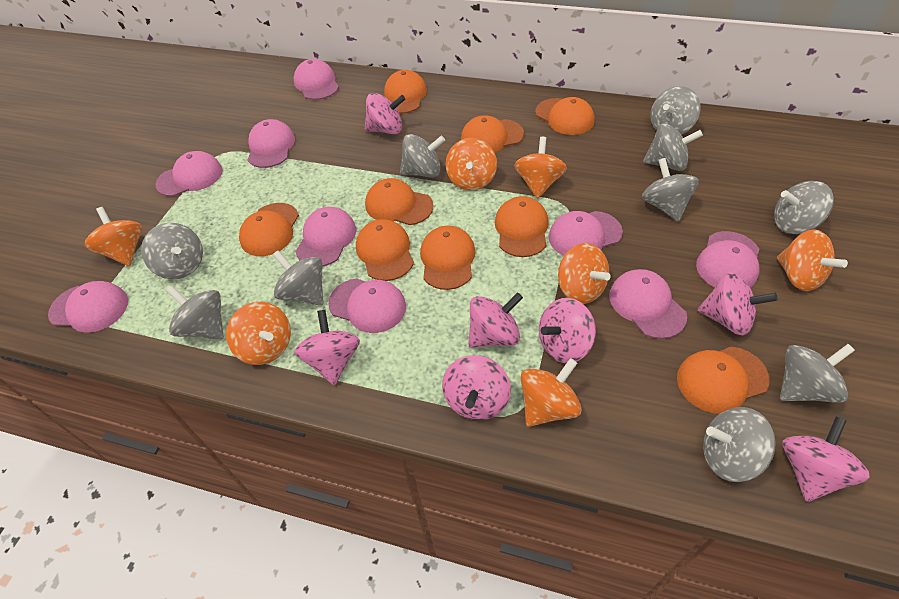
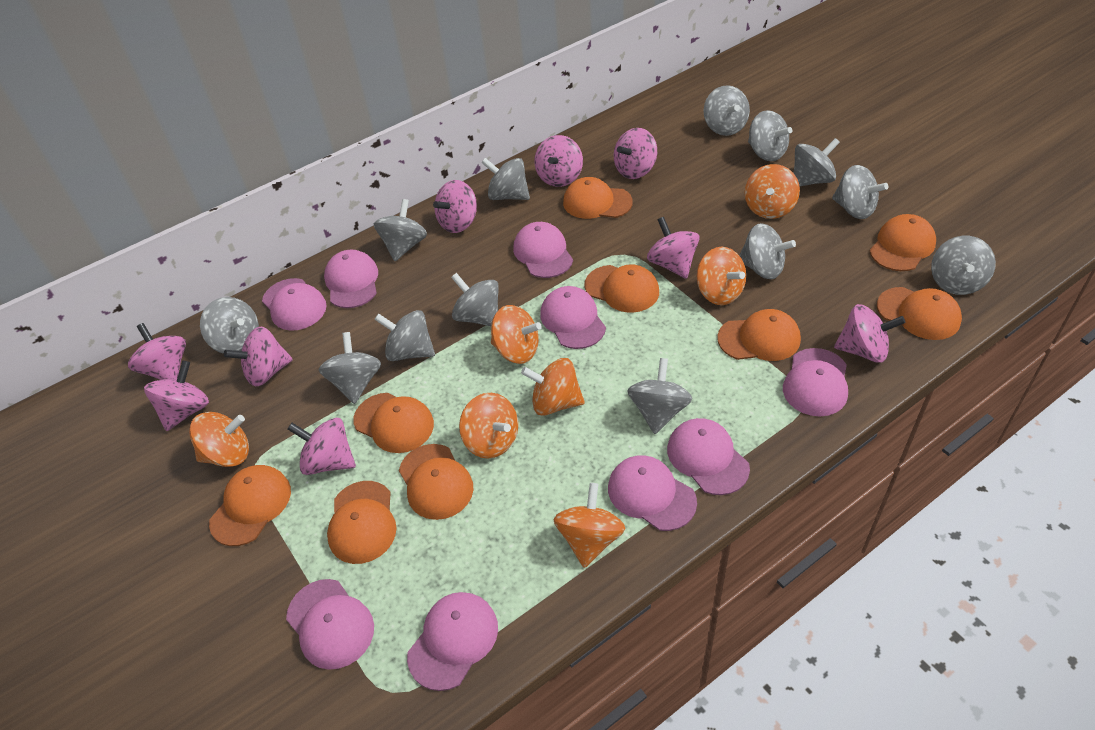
grey spinning top: [141,223,203,279] [166,285,224,340] [273,250,323,306] [400,134,445,178] [642,158,699,221] [643,123,703,171] [651,86,700,135] [703,407,776,482] [774,181,834,234] [780,344,855,403] = 10 -> [200,297,259,354] [319,332,381,404] [374,199,427,261] [374,310,435,361] [451,273,499,326] [481,158,530,200] [627,358,692,434] [704,85,750,136] [739,223,796,279] [748,110,792,161] [794,138,840,187] [832,165,888,219] [931,236,996,295] = 13
pink spinning top: [294,310,360,385] [365,93,405,134] [442,355,511,420] [469,292,523,348] [539,298,596,363] [698,272,778,335] [782,416,870,502] = 7 -> [128,323,186,380] [144,361,209,431] [224,327,293,387] [288,418,356,475] [433,180,477,233] [534,135,583,187] [614,128,657,179] [647,217,700,279] [834,304,906,363] = 9

